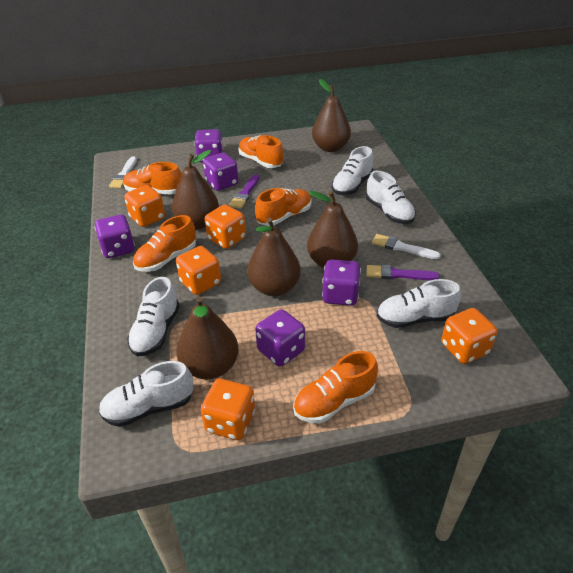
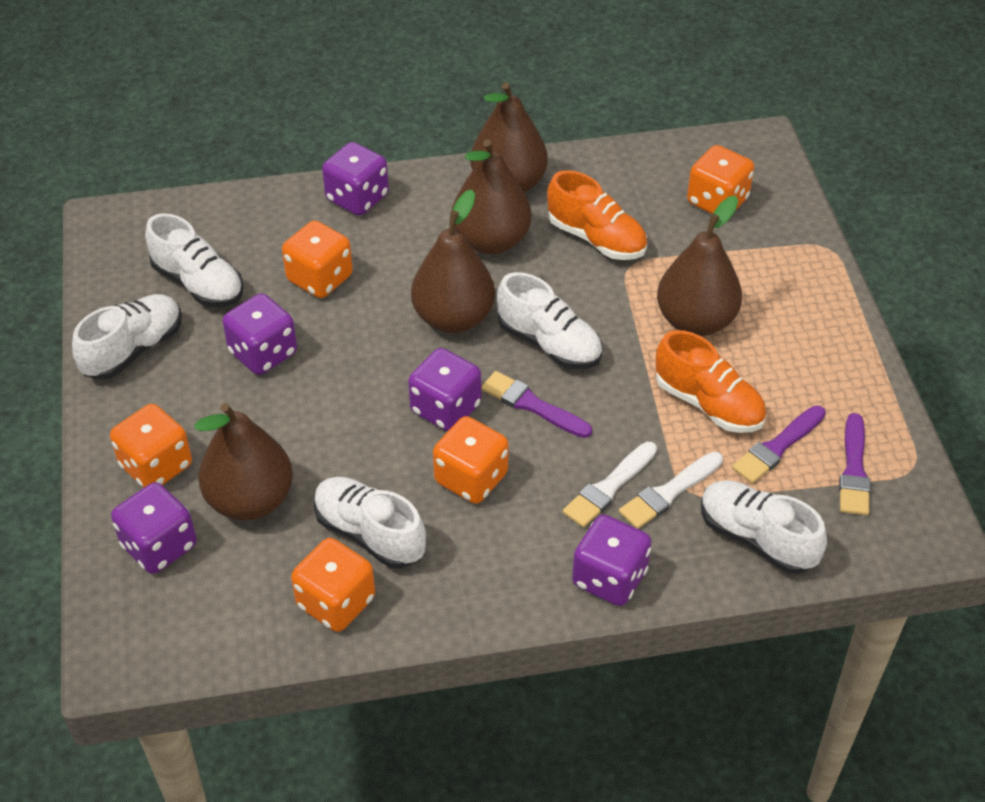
orange shoe: [123,162,182,194] [133,215,196,272] [238,135,284,168] [255,188,311,226] [293,351,378,424] = 5 -> [547,170,647,260] [656,330,766,433] = 2
purple brush: [229,174,259,209] [366,265,440,280] = 2 -> [481,371,592,438] [732,405,826,484] [839,413,871,515] = 3

